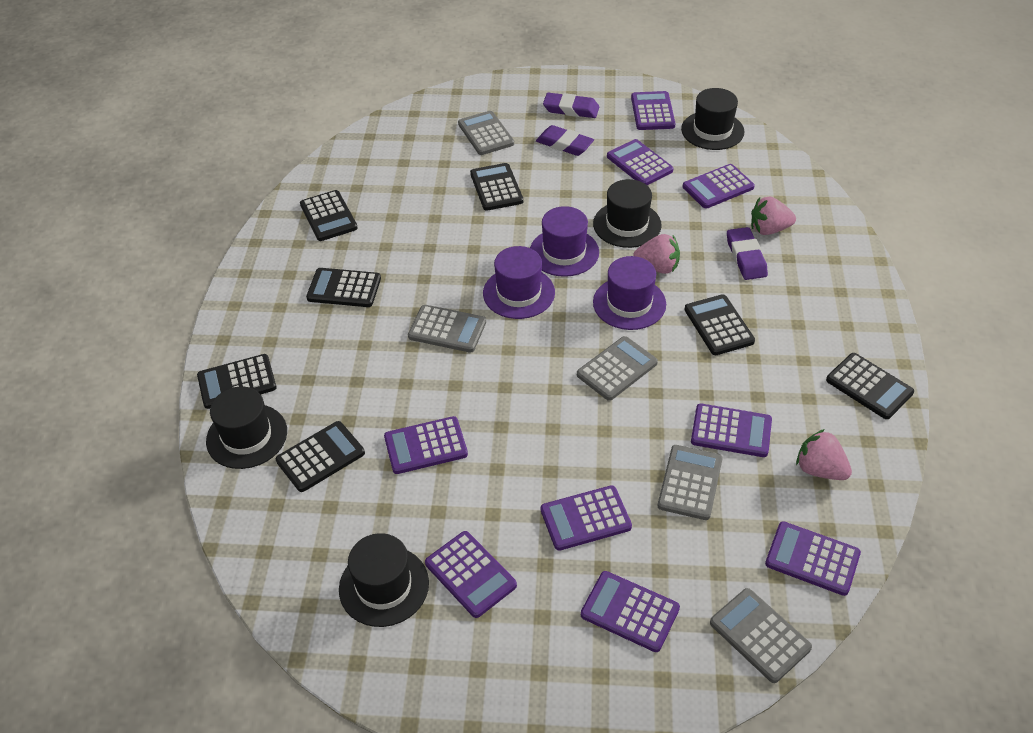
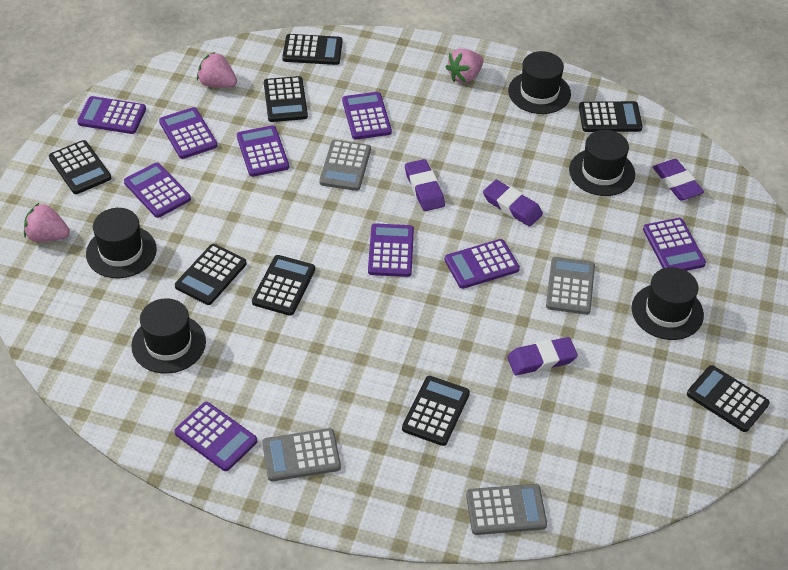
black calculator: [197,354,277,409] [276,421,365,492] [300,190,358,241] [306,268,381,307] [470,163,523,211] [684,294,755,355] [826,353,914,419] = 7 -> [49,140,111,194] [175,244,247,305] [252,255,315,316] [264,76,308,122] [282,34,343,65] [402,376,470,446] [579,101,643,132] [687,365,770,432] = 8
black hat: [206,387,287,469] [339,533,429,627] [593,179,662,248] [681,88,744,150] = 4 -> [86,208,157,278] [131,298,206,374] [508,51,571,114] [569,130,635,196] [632,267,704,340] = 5
grey calculator: [408,305,486,353] [458,111,514,155] [577,336,658,401] [658,445,723,520] [710,588,812,683] = 5 -> [262,428,341,481] [319,140,371,191] [466,484,547,535] [546,257,595,315] = 4
purple eraser: [536,125,594,156] [543,93,599,118] [727,227,768,280] = 3 -> [405,159,445,211] [483,180,543,227] [507,337,578,375] [653,159,704,200] = 4
purple hat: [483,246,555,319] [530,206,599,277] [593,256,666,330] = 3 -> none = 0

